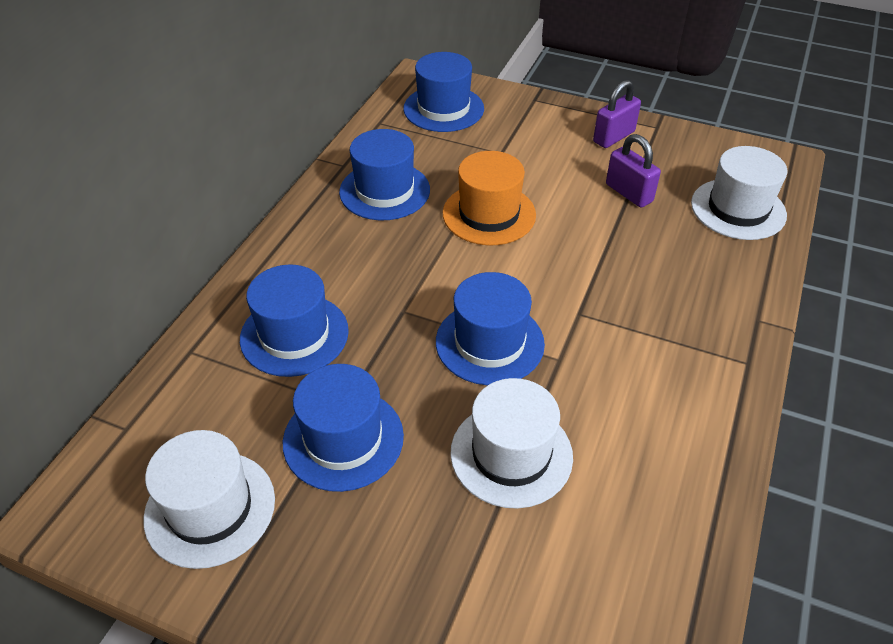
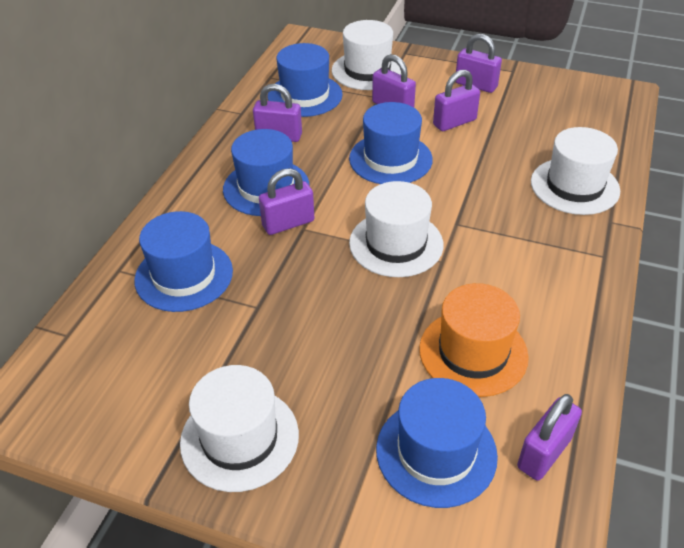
purple padlock: [593,80,641,148] [606,134,661,208] = 2 -> [253,84,302,142] [259,168,314,235] [372,54,416,108] [433,70,480,131] [455,34,502,93] [517,394,582,481] = 6
white hat: [143,430,275,569] [450,378,573,509] [691,146,787,240] = 3 -> [180,365,299,492] [332,20,401,90] [349,181,443,277] [531,127,620,215] = 4

